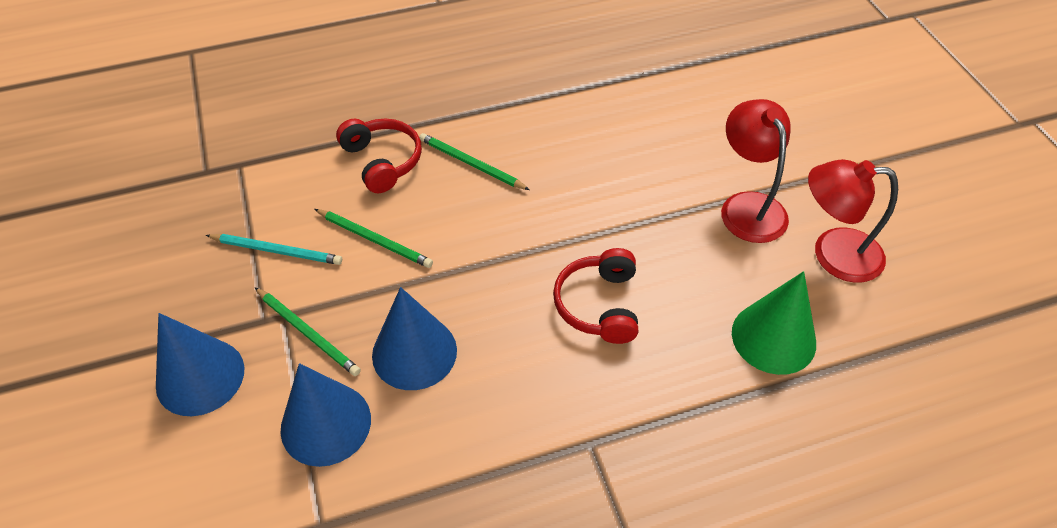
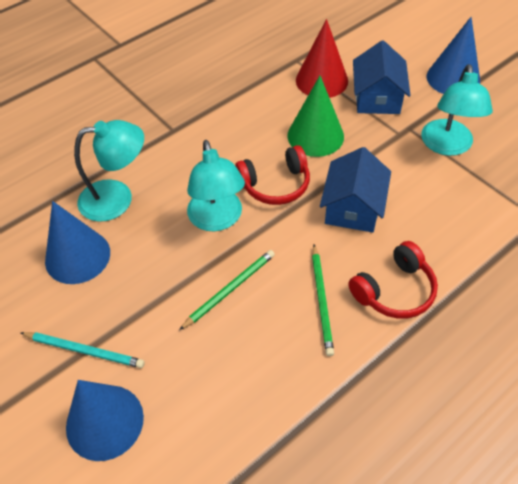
blue house: none = 0 -> [320,147,391,233] [353,40,411,114] = 2
green pencil: [255,288,361,376] [315,209,433,268] [419,133,530,190] = 3 -> [179,250,275,330] [312,244,334,356] = 2
red cone: none = 0 -> [296,19,348,98] = 1
red lamp: [721,99,791,243] [808,159,898,283] = 2 -> none = 0
turquoise lamp: none = 0 -> [74,120,144,222] [187,140,245,232] [421,64,493,156] = 3

